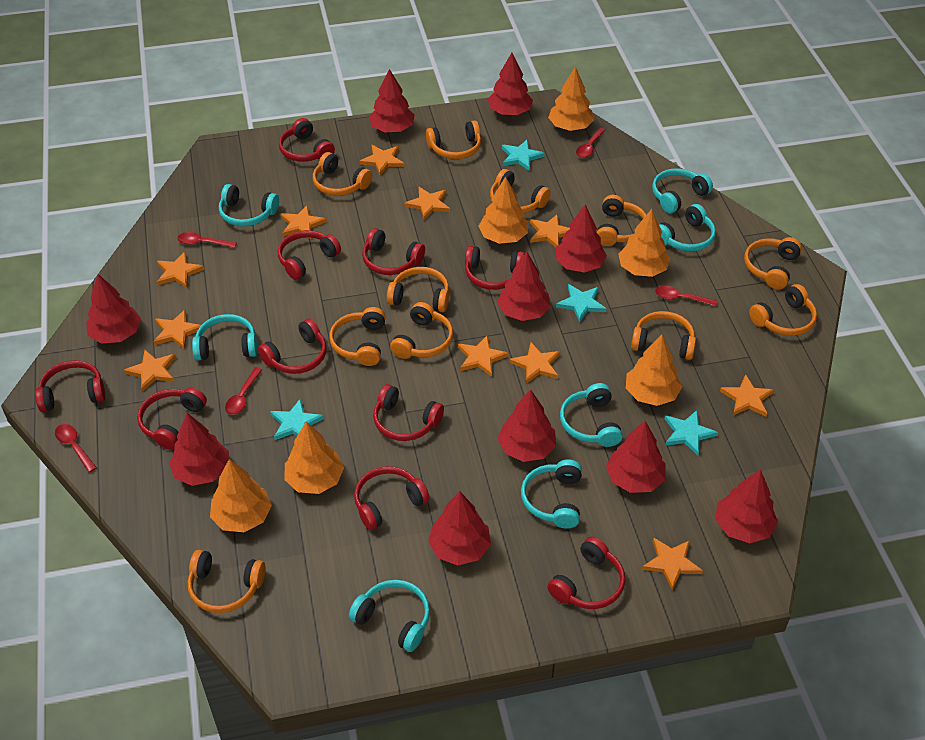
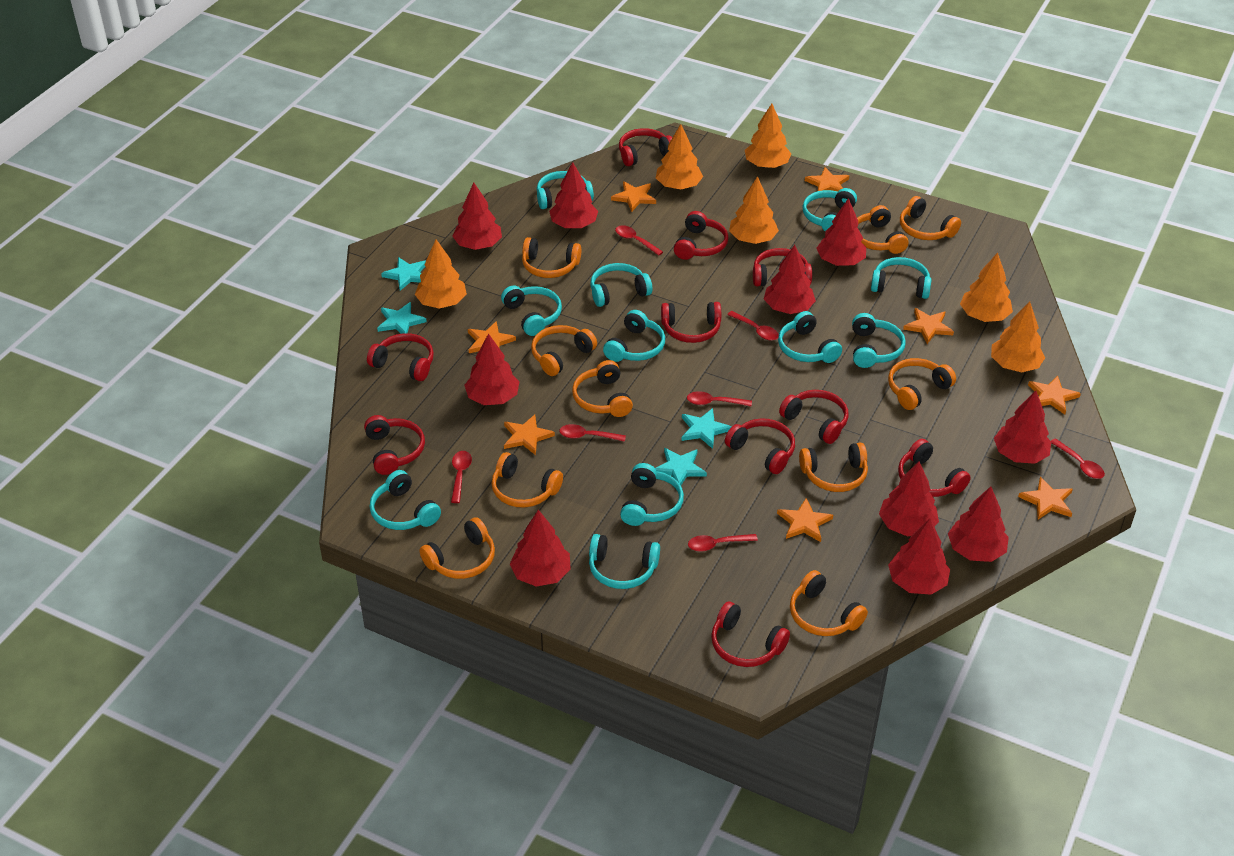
orange headphones: [188,550,266,613] [313,152,372,196] [329,307,386,366] [387,267,449,312] [390,302,453,359] [426,120,481,159] [490,169,551,213] [597,195,646,246] [631,311,696,360] [744,237,802,289] [749,284,817,336] = 11 -> [420,517,495,579] [491,452,563,508] [522,237,581,278] [531,325,597,376] [572,360,633,417] [790,570,868,636] [799,442,868,492] [857,205,908,254] [888,358,956,410] [900,196,961,240] = 10
orange star: [124,350,176,392] [154,310,201,349] [157,252,204,288] [281,205,326,239] [360,145,404,176] [404,187,450,220] [458,335,508,377] [510,342,560,384] [530,214,570,247] [642,537,703,590] [720,374,774,417] = 11 -> [468,321,516,353] [504,414,555,455] [611,182,656,212] [777,498,833,542] [805,167,849,191] [903,308,954,344] [1018,477,1073,520] [1028,376,1081,415] = 8
red spoon: [55,424,97,472] [177,232,237,248] [225,367,262,415] [576,128,605,158] [655,286,717,306] = 5 -> [451,451,472,503] [559,424,626,442] [615,225,663,256] [687,391,752,407] [688,534,758,552] [727,311,779,341] [1051,438,1105,479] = 7
turquoise headphones: [192,314,257,361] [219,184,279,227] [349,580,430,652] [521,460,582,529] [560,383,623,447] [652,168,713,213] [659,204,716,251] = 7 -> [370,470,441,530] [501,286,562,336] [537,171,594,209] [589,534,660,589] [590,263,652,307] [603,310,665,362] [620,463,684,526] [778,311,842,363] [802,188,857,231] [852,313,906,368] [871,257,932,299] = 11

